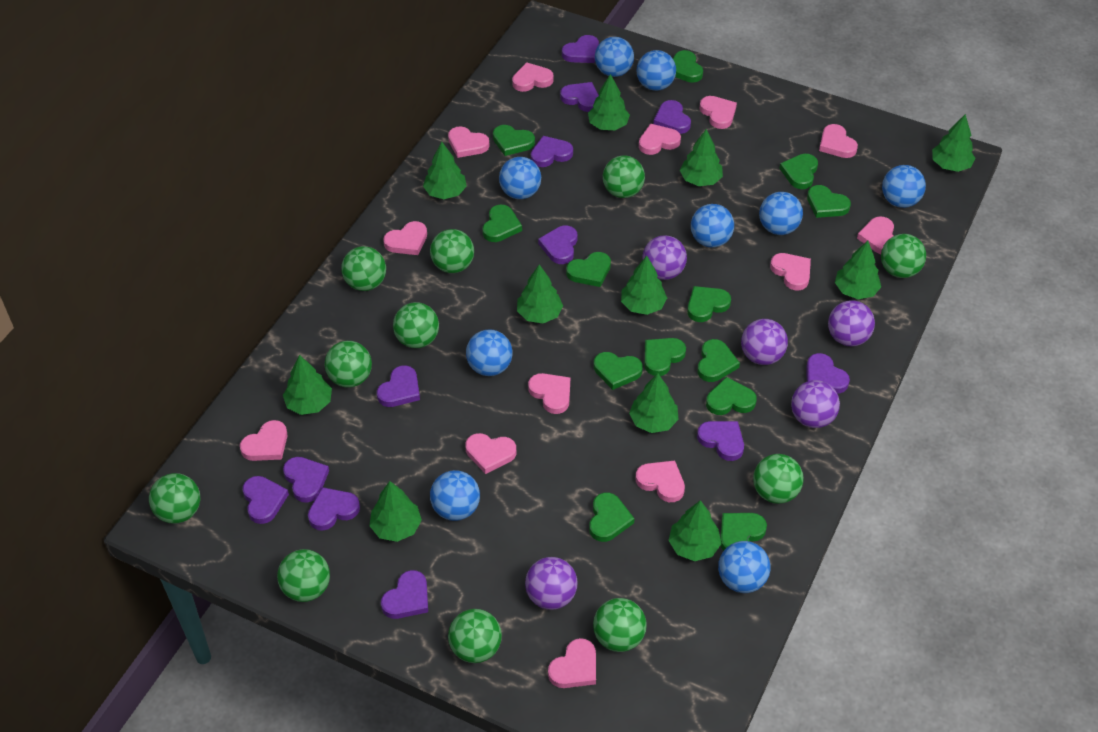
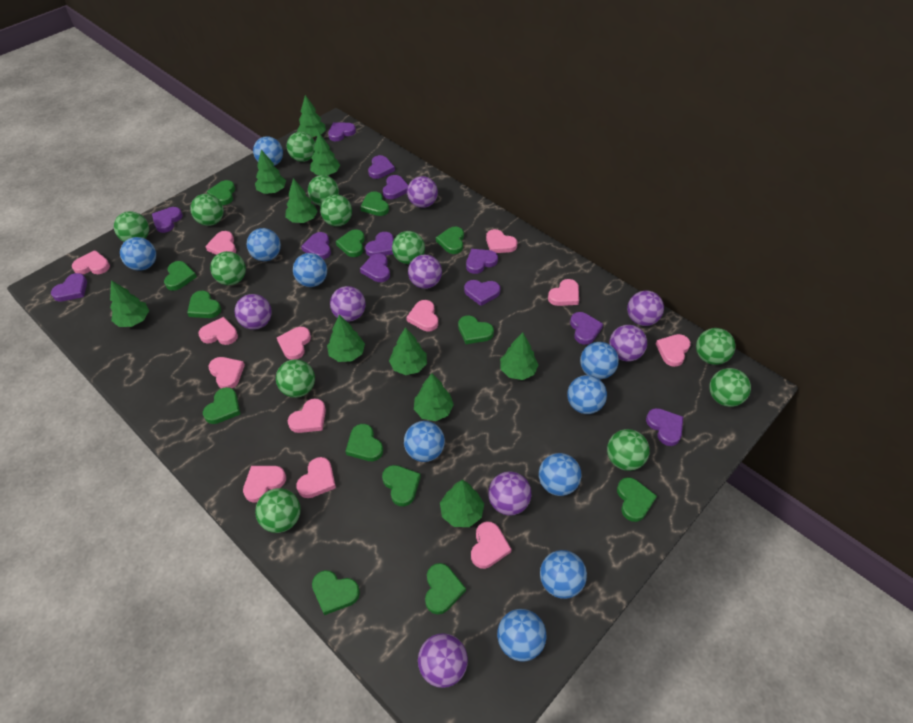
blue ball: [430,470,480,521] [466,329,513,376] [499,157,541,199] [595,37,634,77] [636,50,676,91] [691,204,734,247] [718,541,770,593] [759,192,803,235] [882,165,926,208] = 9 -> [120,237,156,271] [247,228,281,261] [253,136,283,166] [293,253,327,287] [404,421,445,462] [497,609,547,661] [539,453,581,496] [540,550,587,599] [567,375,607,414] [580,342,619,379] = 10
green ball: [149,473,200,524] [277,549,330,602] [324,341,372,388] [341,246,386,291] [393,302,439,348] [430,229,474,273] [448,609,502,663] [593,598,647,652] [603,155,645,198] [753,454,804,504] [881,234,926,278] = 11 -> [114,211,149,242] [190,194,224,226] [210,251,246,285] [255,488,301,533] [276,359,315,398] [287,132,315,162] [308,175,339,206] [320,194,352,227] [392,231,425,264] [607,429,650,471] [696,328,736,365] [709,368,751,407] = 12
green tree: [283,355,332,415] [369,481,422,542] [423,142,467,199] [517,264,563,323] [588,74,630,130] [621,256,667,315] [629,373,679,433] [668,500,721,561] [680,129,723,186] [835,241,881,299] [932,114,975,172] = 11 -> [110,280,149,327] [255,149,286,194] [285,178,318,223] [297,95,326,138] [310,132,340,176] [327,315,365,362] [389,327,427,375] [414,373,454,421] [440,480,484,527] [500,332,539,380] = 10
purple ball: [525,557,577,610] [642,235,687,280] [741,319,788,365] [791,380,840,428] [828,300,875,346] = 5 -> [235,294,272,330] [330,286,366,321] [407,176,438,208] [408,255,442,289] [418,633,468,688] [488,472,532,515] [609,325,647,362] [627,290,664,326] = 8

